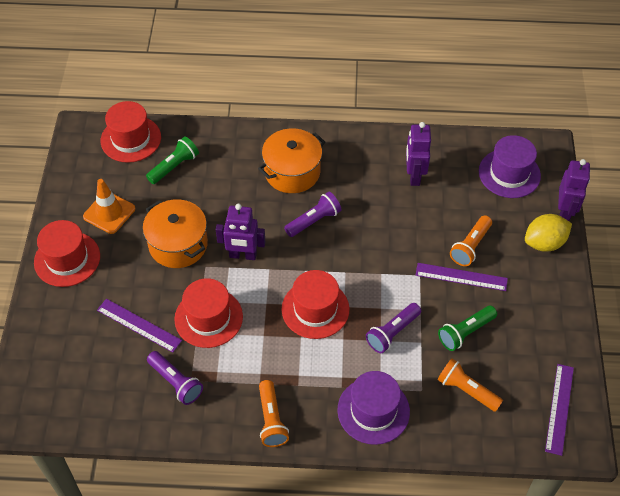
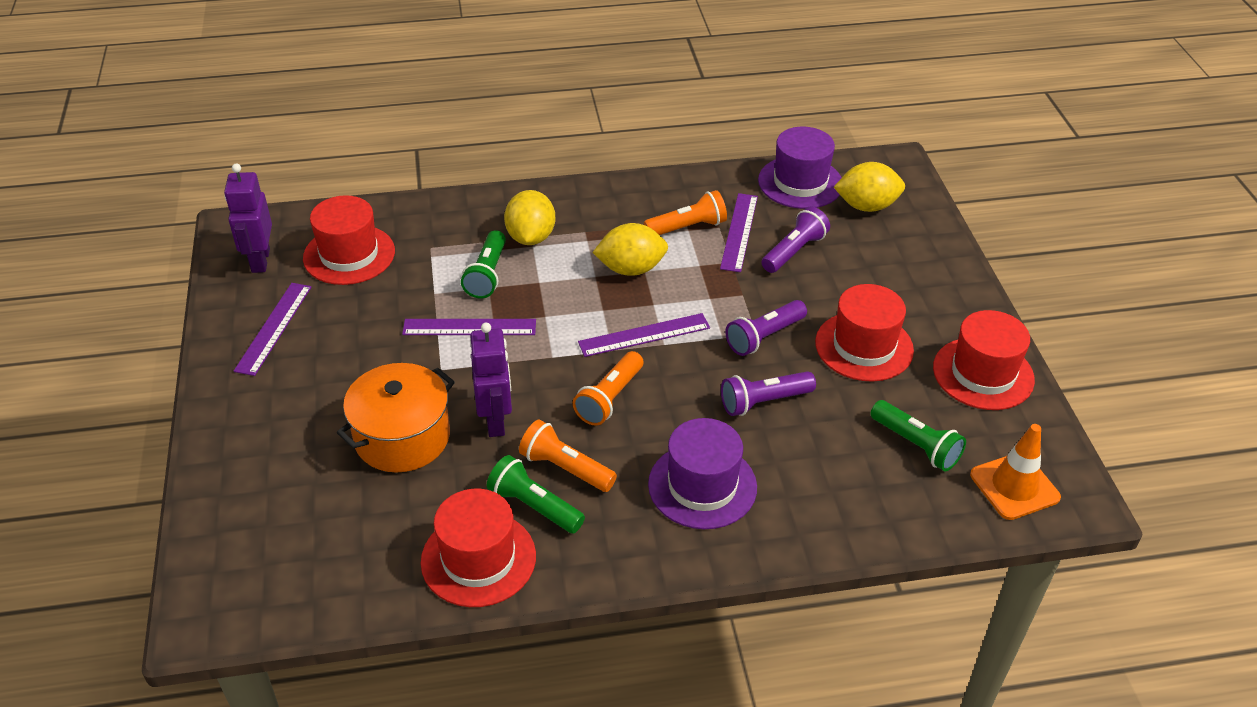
green flashlight: [146,136,199,184] [438,306,497,351] = 2 -> [461,230,506,298] [486,455,585,534] [870,400,966,471] = 3
orange pot: [143,199,208,268] [258,128,325,193] = 2 -> [337,363,455,472] = 1
purple robot: [216,204,265,260] [406,122,431,186] [558,159,590,221] = 3 -> [224,164,272,273] [470,323,512,437] = 2
purple ruler: [97,299,182,352] [416,263,508,291] [545,364,574,456] = 3 -> [234,283,312,376] [402,319,536,335] [578,313,710,357] [720,193,758,272] = 4
yellow lemon: [525,214,572,252] = 1 -> [504,190,555,245] [592,223,668,276] [834,162,905,212] = 3

